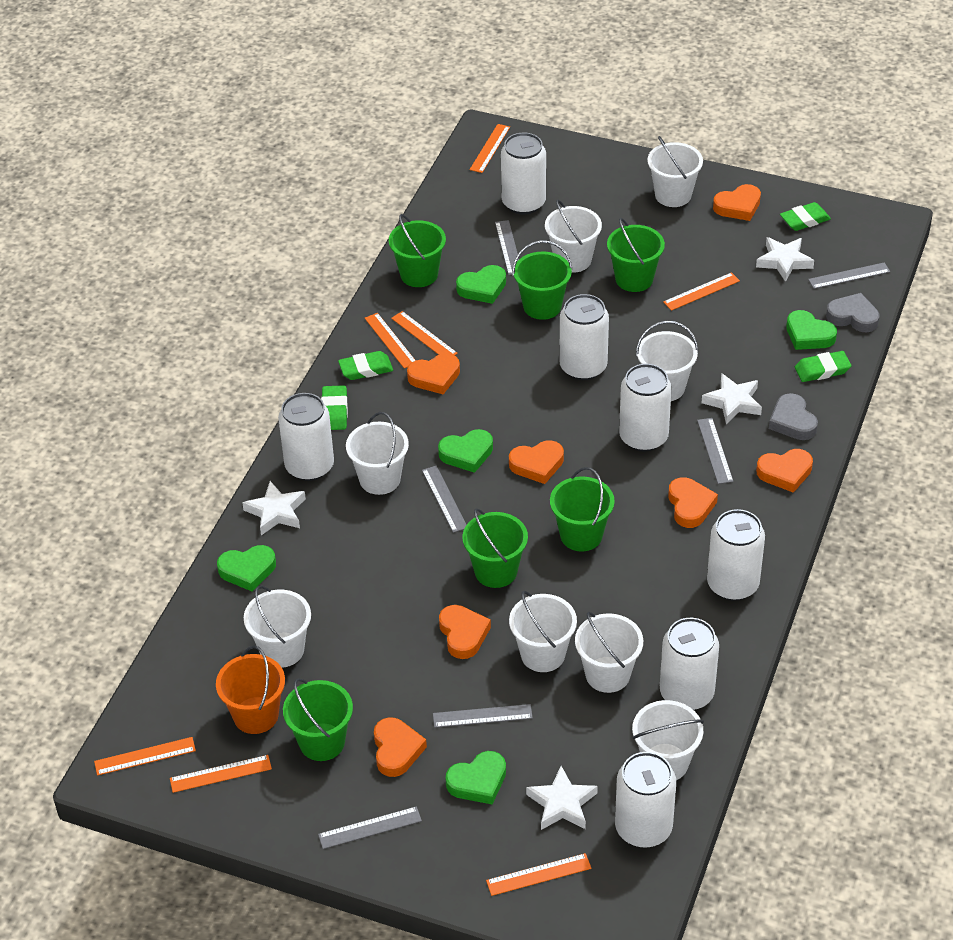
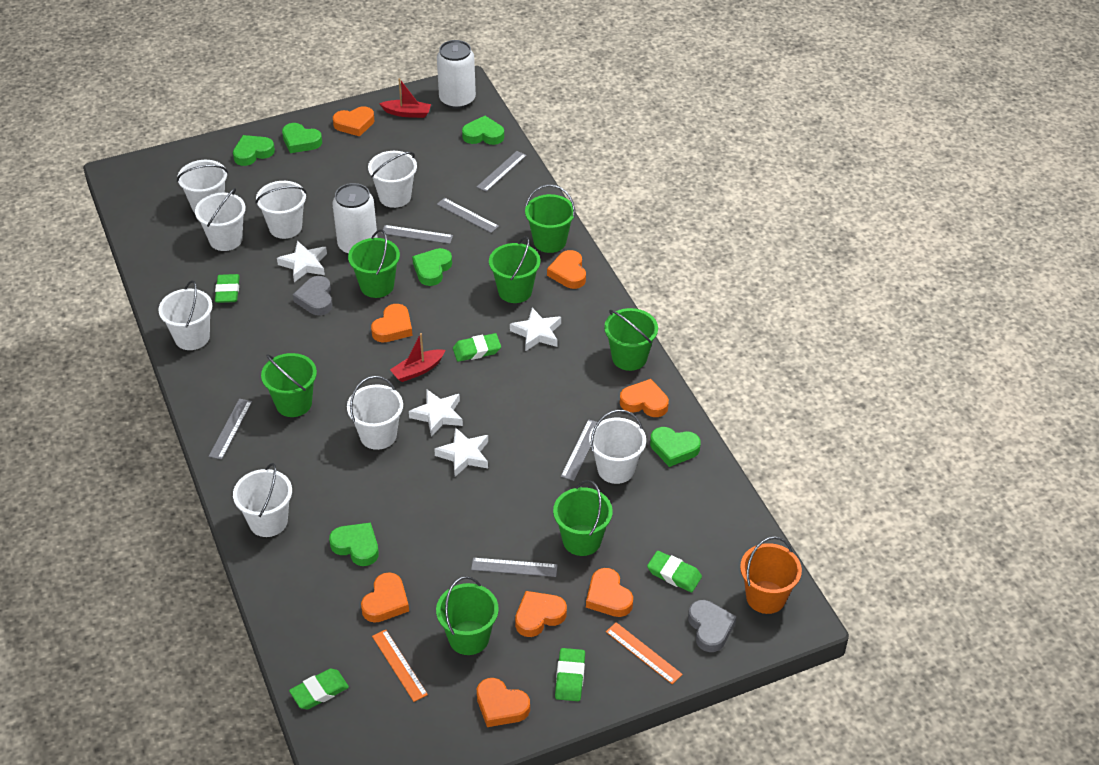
green bucket: [283,678,353,761] [389,214,446,287] [462,508,528,588] [512,240,572,320] [550,467,614,552] [607,218,665,292] = 6 -> [261,353,317,417] [348,229,400,298] [436,576,499,655] [489,236,540,303] [525,184,575,253] [553,480,613,556] [604,308,658,371] = 7
green eraser: [321,385,348,430] [338,351,393,380] [780,202,831,231] [795,351,851,382] = 4 -> [215,274,240,303] [289,669,349,709] [453,333,501,362] [555,648,585,701] [647,551,702,592] = 5
green heart: [217,545,276,591] [438,429,493,473] [446,751,506,804] [456,265,506,304] [786,310,837,350] = 5 -> [233,135,275,166] [282,123,322,153] [329,523,379,566] [412,248,452,286] [462,116,504,145] [650,427,701,467] = 6
orange heart: [374,717,427,777] [407,353,460,394] [439,605,491,659] [509,440,564,484] [668,477,718,528] [713,184,761,221] [756,449,813,493] = 7 -> [333,106,374,137] [361,572,409,623] [371,304,413,342] [477,678,530,727] [515,591,567,637] [547,250,586,289] [586,568,633,617] [620,379,669,417] = 8
orange ruler: [94,737,196,776] [170,755,272,793] [365,313,416,368] [391,311,458,356] [470,124,510,173] [486,853,592,896] [663,272,740,311] = 7 -> [372,629,428,702] [606,622,683,684] = 2
red boat: none = 0 -> [379,78,431,118] [390,333,445,382] = 2
white can: [278,393,334,481] [501,133,546,215] [559,294,609,380] [615,752,676,847] [619,364,672,451] [660,618,719,710] [707,509,765,601] = 7 -> [333,183,378,254] [437,40,476,109] = 2

